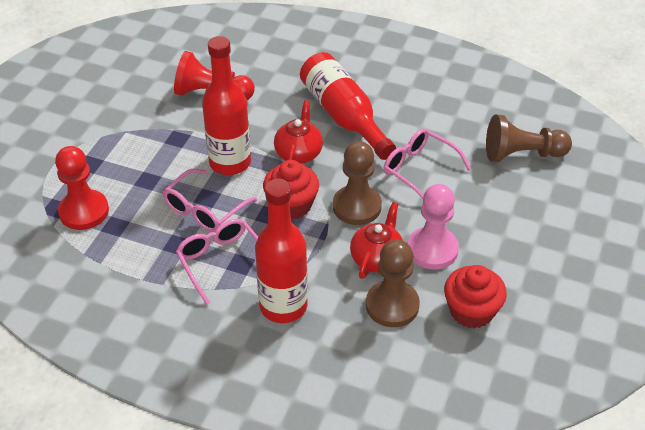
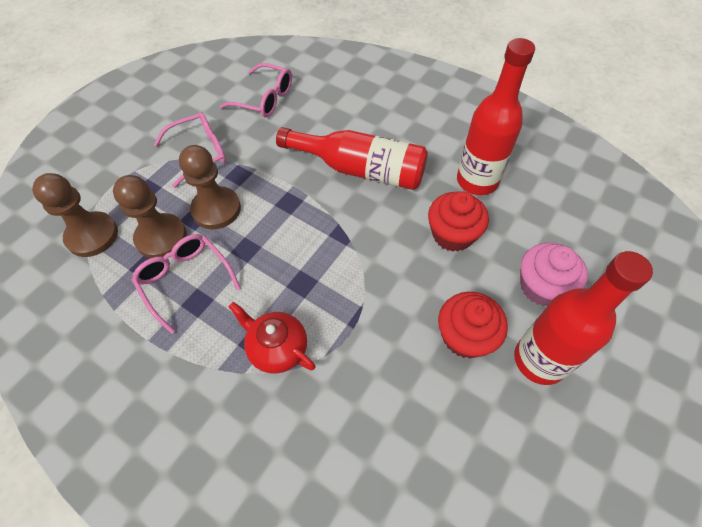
pink cupcake: none = 0 -> [520,243,588,306] = 1
pink pawn: [408,184,459,270] = 1 -> none = 0
red pawn: [55,146,109,230] [174,51,255,100] = 2 -> none = 0
red teapot: [274,100,323,164] [350,202,403,279] = 2 -> [229,302,316,374] = 1

